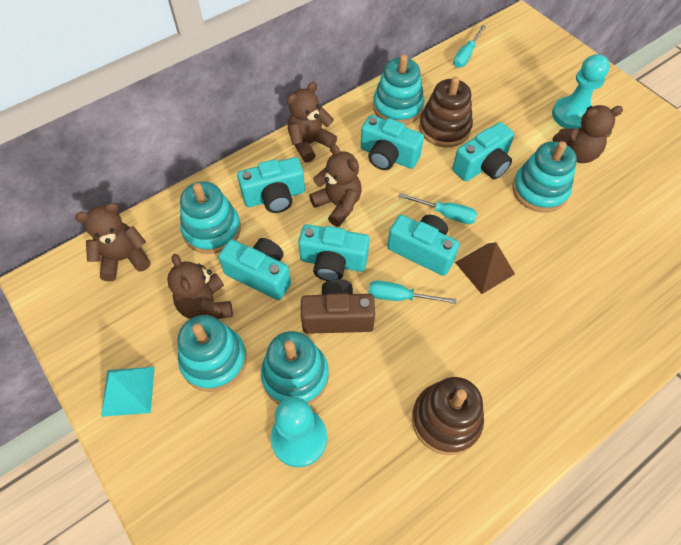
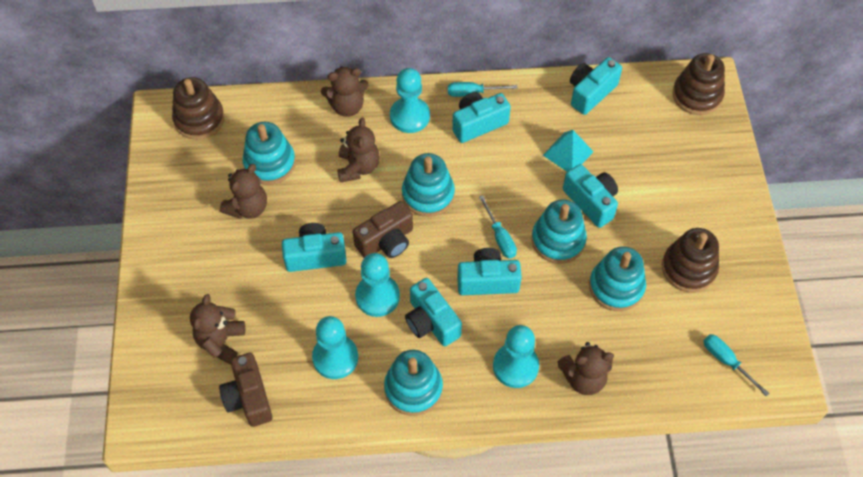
brown camera: [301,279,375,334] = 1 -> [219,353,273,427] [353,201,413,258] = 2
brown pyramid: [455,242,515,294] = 1 -> none = 0
brown stacking toy: [412,377,484,455] [419,76,473,147] = 2 -> [172,77,225,140] [662,228,719,292] [672,53,725,115] = 3
turquoise pawn: [271,397,327,467] [552,54,610,129] = 2 -> [312,316,358,379] [355,253,400,317] [390,68,430,133] [493,325,539,388] = 4

